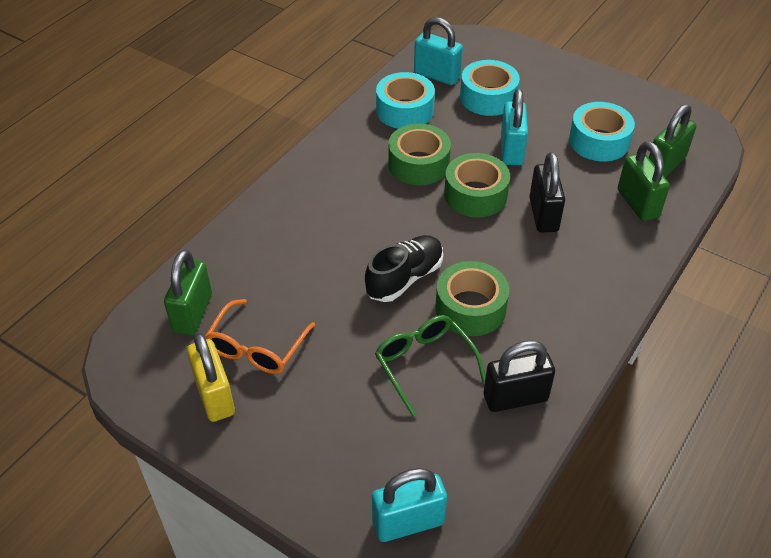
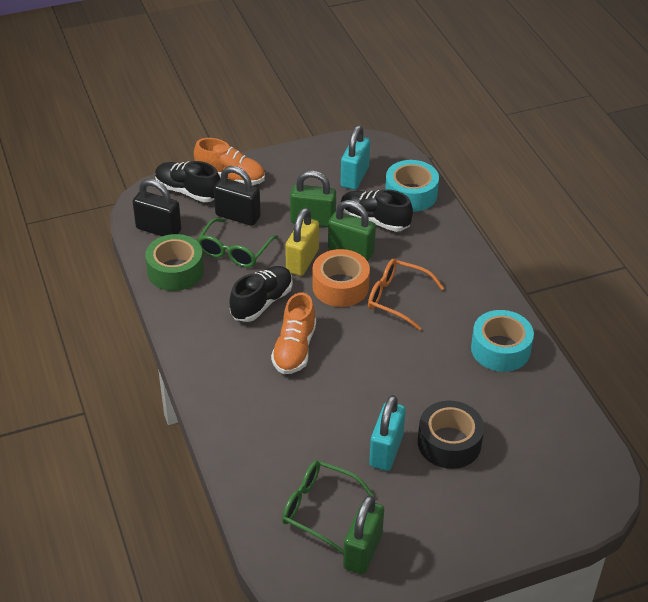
black shoe: [365,235,443,302] = 1 -> [155,161,220,202] [229,266,293,322] [340,189,413,232] = 3
black tape: none = 0 -> [418,401,484,469] = 1
green glasses: [375,315,486,417] = 1 -> [197,218,278,268] [282,460,374,553] = 2
green tape: [388,124,451,185] [435,261,509,336] [444,153,510,218] = 3 -> [145,234,204,291] = 1
orange shoe: none = 0 -> [194,138,265,185] [271,293,316,374] = 2
orange tape: none = 0 -> [312,249,370,307] = 1
turquoise padlock: [372,468,447,542] [414,17,463,85] [501,89,528,165] = 3 -> [340,125,370,190] [369,395,406,471] = 2
turquoise tape: [376,72,435,129] [460,60,520,116] [569,102,635,161] = 3 -> [385,160,439,212] [471,310,534,372] = 2

